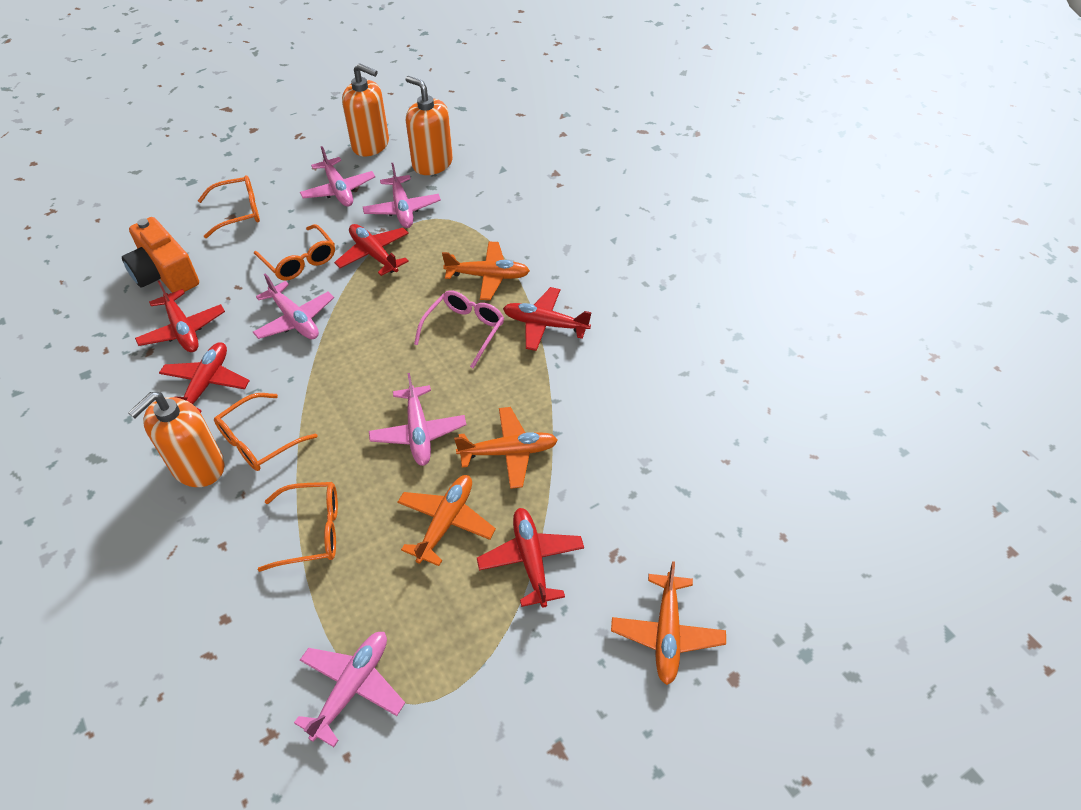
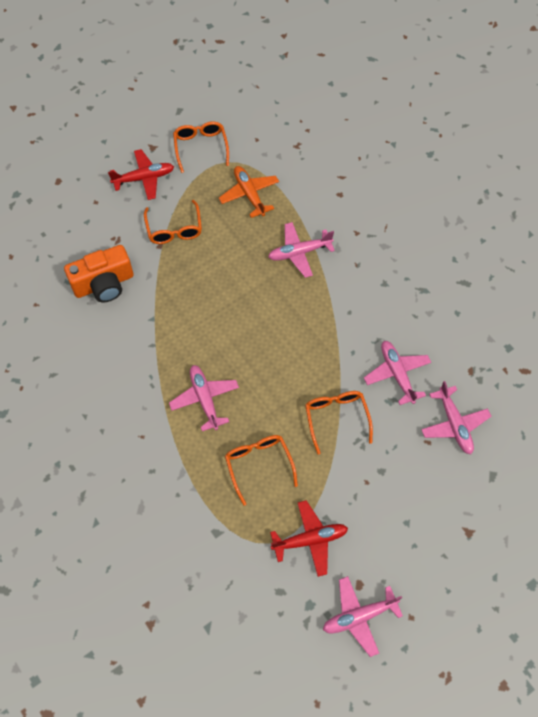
orange plane: [397,475,496,566] [442,242,530,300] [454,407,558,489] [611,561,726,685] = 4 -> [219,166,279,218] = 1
orange soap dispenser: [128,392,225,487] [342,63,389,156] [405,76,453,175] = 3 -> none = 0
pink glasses: [414,290,504,369] = 1 -> none = 0
red plane: [135,280,225,352] [159,342,250,413] [334,224,409,276] [477,508,584,608] [503,287,592,351] = 5 -> [108,149,174,200] [270,500,348,577] = 2

